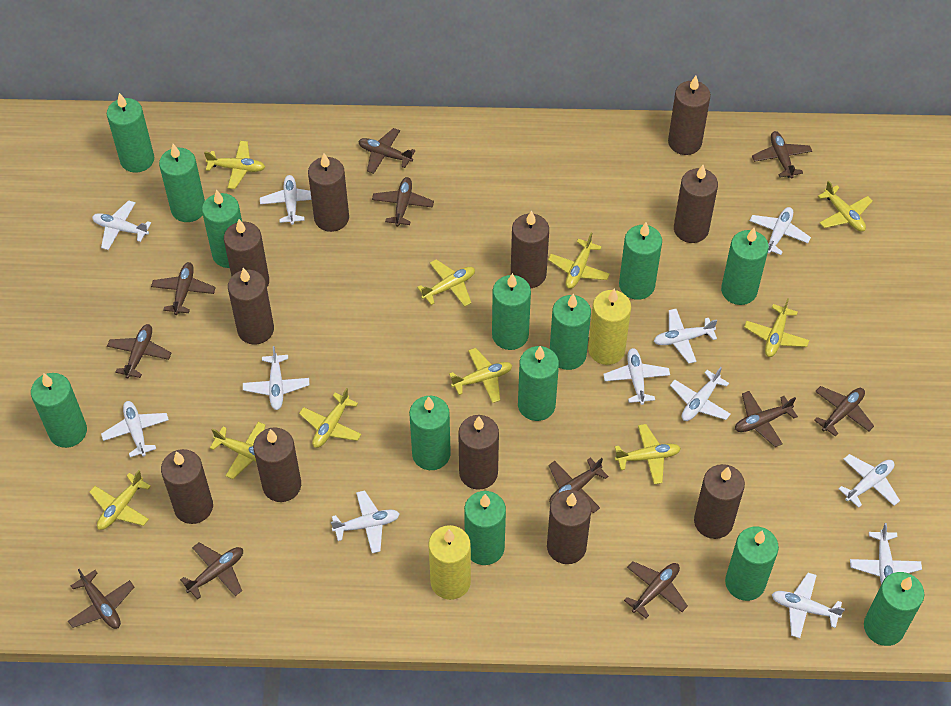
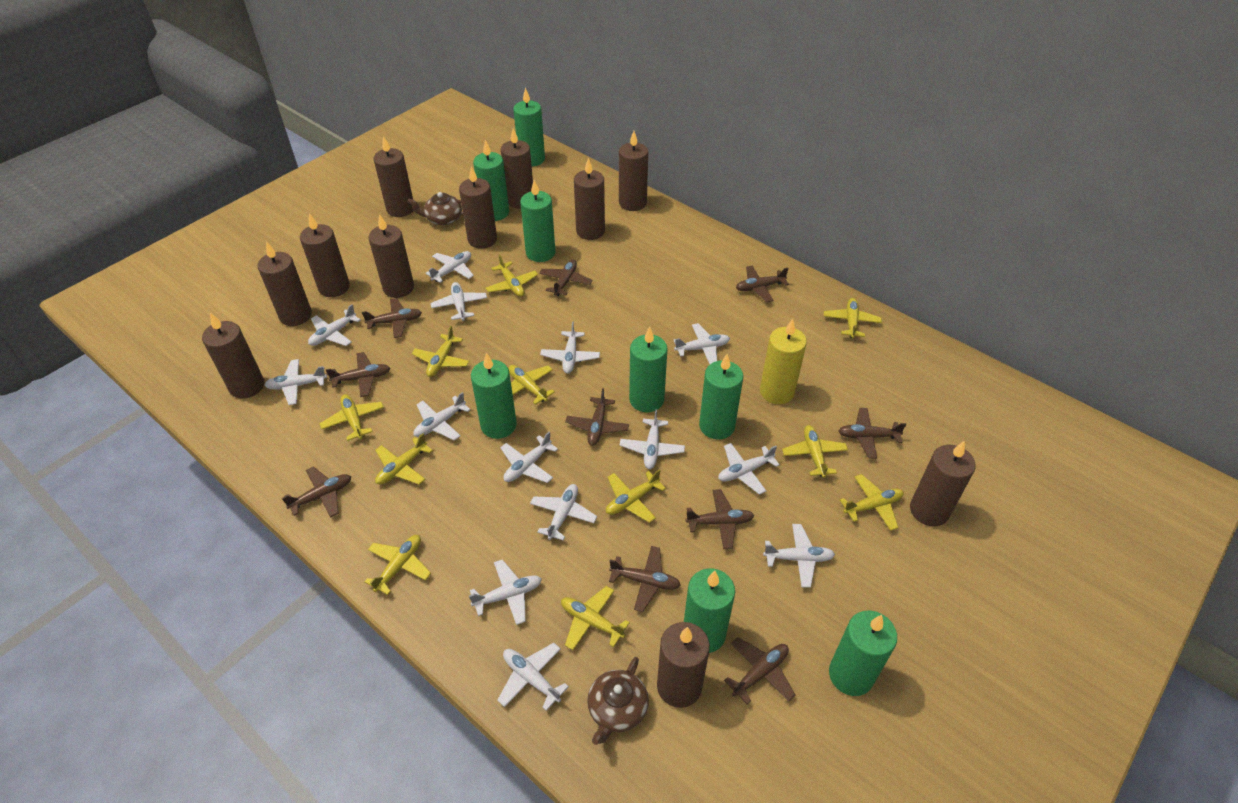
brown plane: [68,569,134,629] [107,324,171,379] [151,262,216,315] [180,542,243,600] [359,128,416,174] [372,177,434,227] [548,458,608,513] [624,561,688,618] [735,391,798,447] [752,131,812,179] [814,386,874,437] = 11 -> [282,466,351,518] [326,352,390,397] [362,298,422,338] [539,259,592,296] [565,388,629,446] [609,546,681,612] [685,489,754,549] [724,637,795,705] [736,266,789,302] [839,408,906,459] = 10
brown teapot: none = 0 -> [407,192,463,225] [587,657,649,745] = 2
green candle: [31,373,87,448] [107,93,154,173] [159,144,205,222] [202,190,242,268] [409,396,451,470] [464,491,506,565] [492,273,531,350] [518,346,559,421] [550,294,591,370] [619,222,662,300] [721,228,769,305] [725,527,779,601] [864,572,924,646] = 13 -> [471,353,516,439] [473,140,509,221] [513,87,545,166] [520,180,556,262] [629,326,668,412] [684,568,735,653] [699,354,743,440] [829,611,897,696] = 8
white plane: [92,200,151,250] [101,401,169,457] [243,346,309,410] [260,175,312,225] [331,490,400,553] [603,348,670,405] [654,309,717,363] [670,367,731,421] [750,207,811,255] [772,573,845,638] [839,454,900,508] [850,523,922,584] = 12 -> [265,359,327,405] [308,304,361,346] [413,392,471,440] [426,251,474,283] [430,282,487,321] [469,559,542,625] [497,643,569,711] [500,432,558,483] [530,484,597,541] [540,321,600,374] [620,409,685,469] [673,323,730,364] [718,443,780,495] [763,524,835,588] = 14
yellow candle: [428,525,471,600] [588,289,631,365] = 2 -> [760,319,807,404] = 1
yellow plane: [90,470,151,530] [204,141,265,189] [210,422,266,479] [299,388,362,448] [417,259,475,307] [449,348,512,403] [548,233,610,289] [615,424,681,484] [744,298,809,357] [818,180,873,232] = 10 -> [319,394,384,441] [365,535,431,595] [375,433,433,485] [412,326,469,377] [485,254,538,297] [508,365,555,405] [561,586,630,650] [606,469,666,523] [782,425,848,478] [824,298,882,338] [840,474,904,531] = 11

